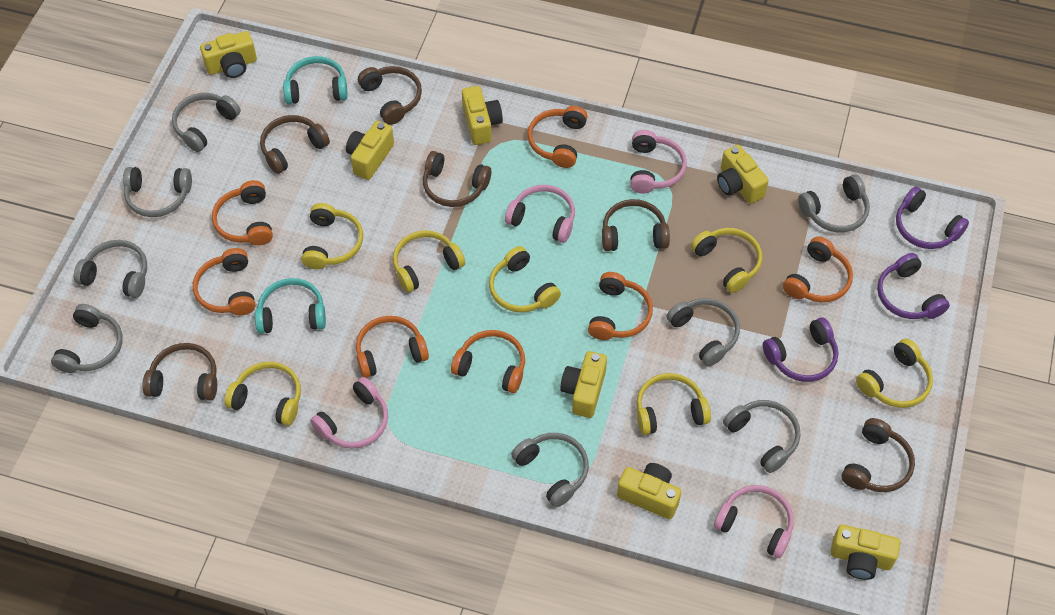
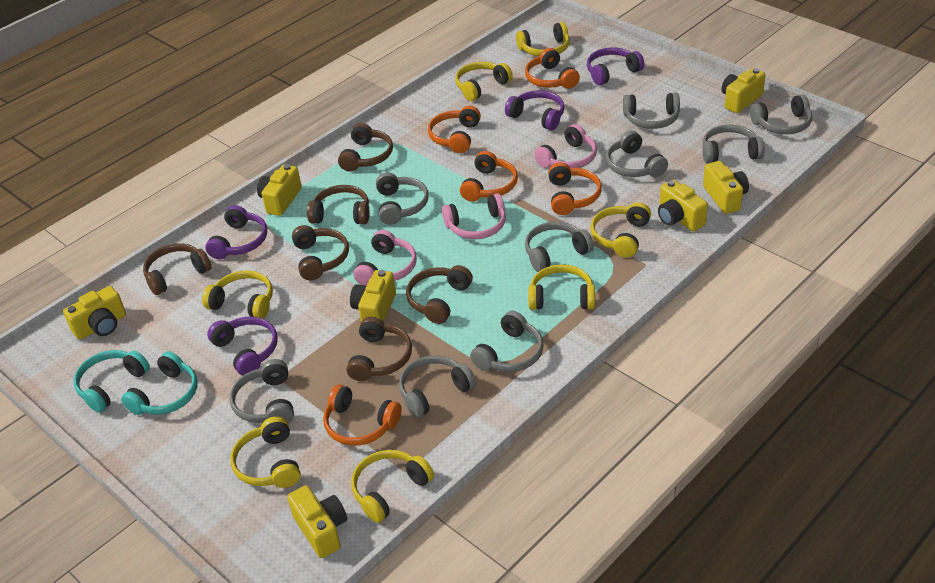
grey headphones: [51,304,123,373] [74,240,147,298] [123,167,192,217] [172,93,241,152] [511,433,589,507] [667,298,740,367] [723,400,801,473] [798,174,870,232] = 8 -> [230,359,294,423] [376,172,429,225] [399,355,476,418] [470,311,544,372] [525,222,594,272] [606,131,668,177] [623,93,680,129] [702,125,765,164] [750,94,812,134] = 9
orange headphones: [193,248,255,315] [212,180,273,245] [356,316,429,378] [451,330,525,393] [527,106,588,168] [588,272,653,340] [783,236,853,302] = 7 -> [323,384,402,446] [428,106,481,153] [460,151,518,202] [525,48,580,89] [548,162,602,215] = 5
pink headphones: [310,377,388,449] [505,185,575,243] [630,130,687,193] [714,485,794,558] = 4 -> [353,230,417,286] [442,193,506,239] [534,124,597,168] = 3
purple headphones: [763,317,838,382] [877,253,950,319] [896,186,969,249] = 3 -> [205,205,267,259] [207,317,278,376] [505,90,565,130] [587,47,644,85] = 4

